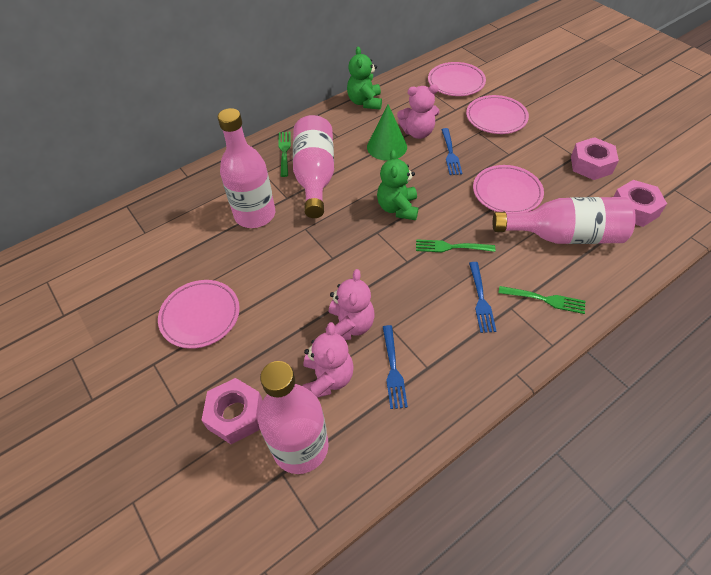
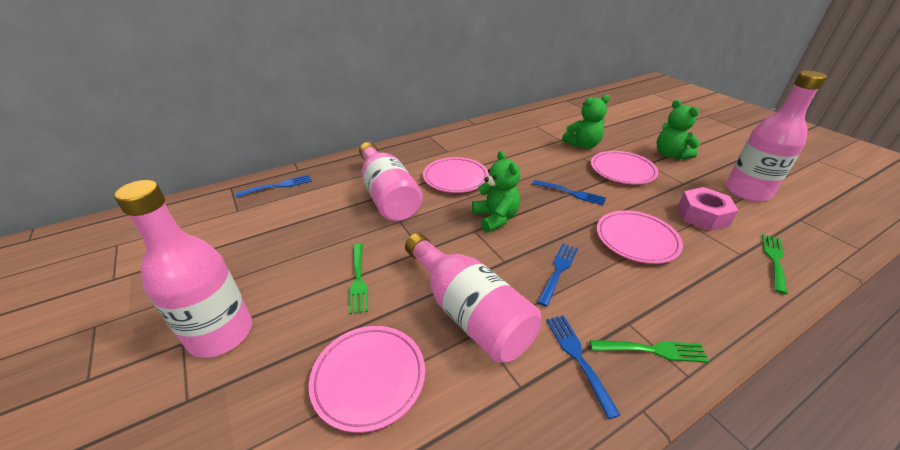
blue fork: [383,325,408,409] [441,128,462,175] [469,262,496,333] = 3 -> [236,175,312,197] [532,180,606,205] [537,244,578,307] [546,315,620,419] = 4
green cone: [367,104,407,161] = 1 -> none = 0
green teddy bear: [347,47,382,110] [377,150,418,220] = 2 -> [472,151,520,232] [562,95,610,149] [657,100,700,160] = 3
pink nut: [201,378,263,444] [571,137,619,180] [613,180,667,227] = 3 -> [677,187,739,231] = 1
pink teddy bear: [303,322,354,398] [325,269,375,340] [397,84,439,139] = 3 -> none = 0

